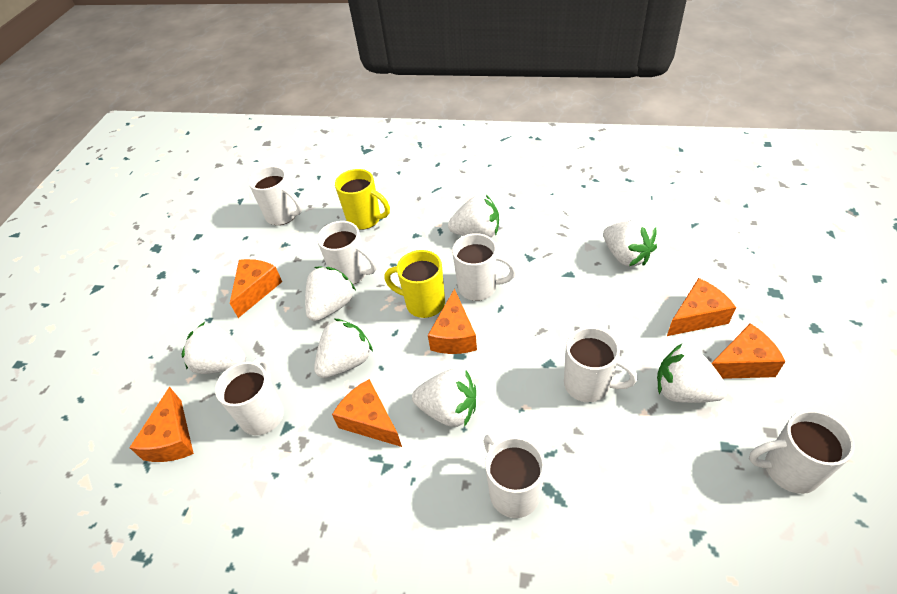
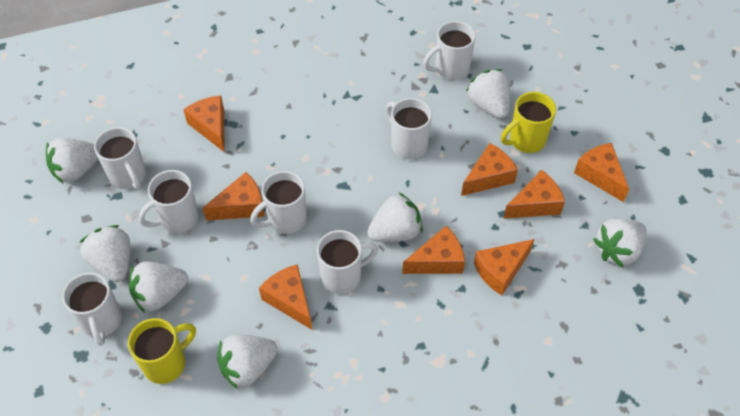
orange cheese: [129,387,194,462] [230,259,282,318] [332,379,402,447] [428,289,477,354] [667,278,736,336] [711,323,785,379] = 6 -> [183,95,224,152] [203,172,265,220] [259,264,312,330] [402,226,465,274] [461,143,518,196] [474,239,534,295] [503,170,565,219] [574,143,629,202] = 8

